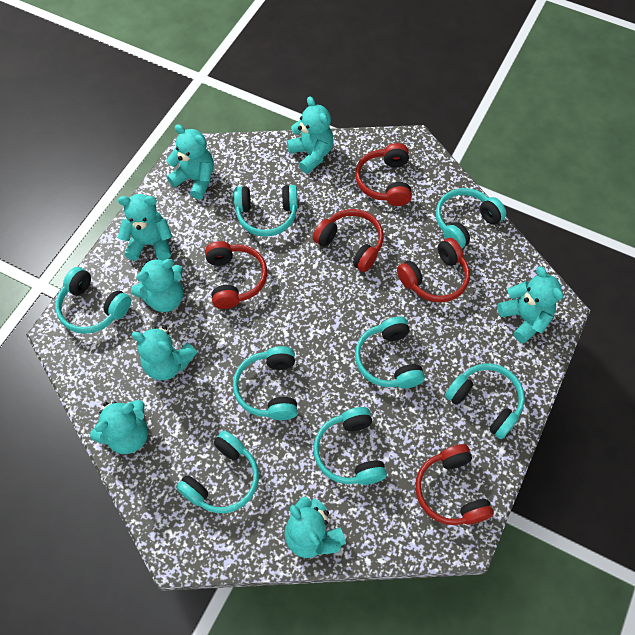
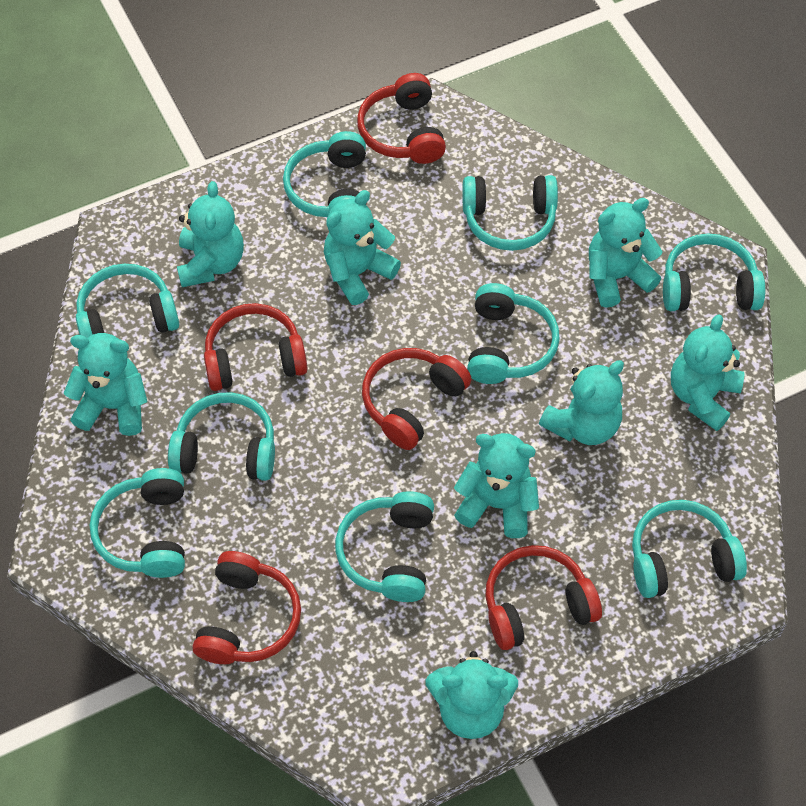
turquoise headphones: [55,267,131,334] [176,431,259,513] [233,346,298,420] [234,185,298,237] [313,407,387,485] [355,316,425,388] [436,188,506,248] [445,363,525,439] = 8 -> [76,264,179,338] [90,468,185,578] [168,392,275,481] [283,131,366,217] [335,491,434,602] [462,175,558,251] [467,283,560,384] [632,500,747,598] [663,234,765,311] = 9

